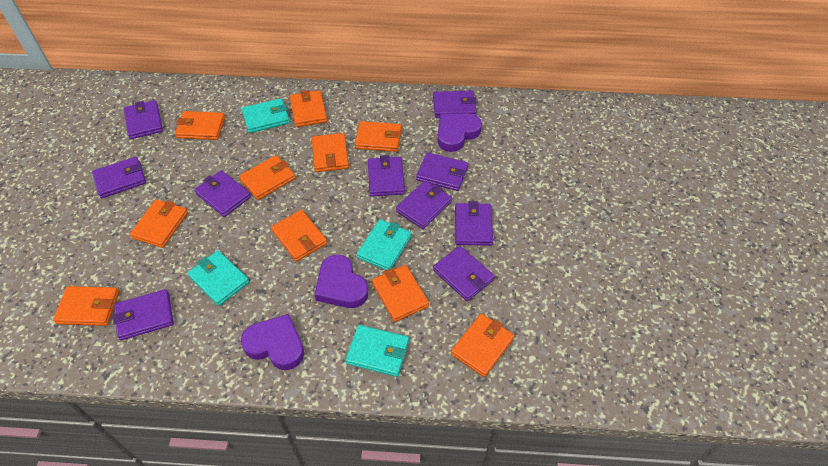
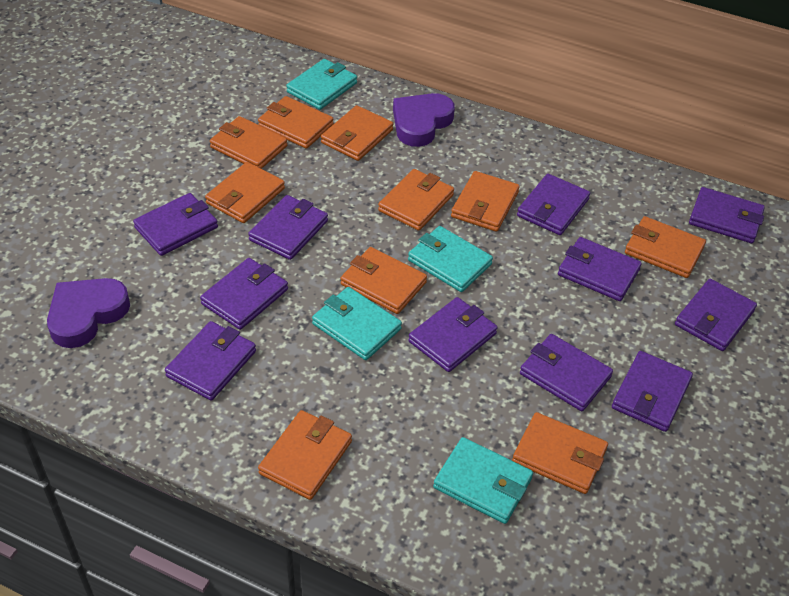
purple heart: [241,314,304,370] [314,255,368,308] [437,113,482,152] = 3 -> [47,278,130,348] [393,93,455,147] = 2
purple wallet: [92,157,146,198] [113,289,174,340] [124,100,163,139] [194,170,251,217] [368,155,405,197] [396,181,452,229] [416,152,468,191] [433,91,477,118] [433,246,495,301] [455,201,493,246] = 10 -> [133,193,218,256] [165,321,256,401] [200,258,288,330] [248,195,328,260] [409,297,498,372] [517,174,590,235] [520,334,613,411] [558,237,642,301] [612,351,693,432] [675,279,757,351] [689,187,765,243] = 11

